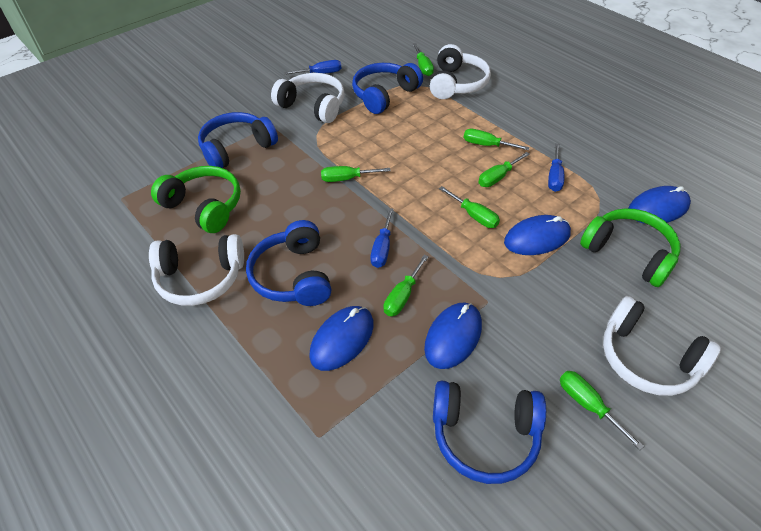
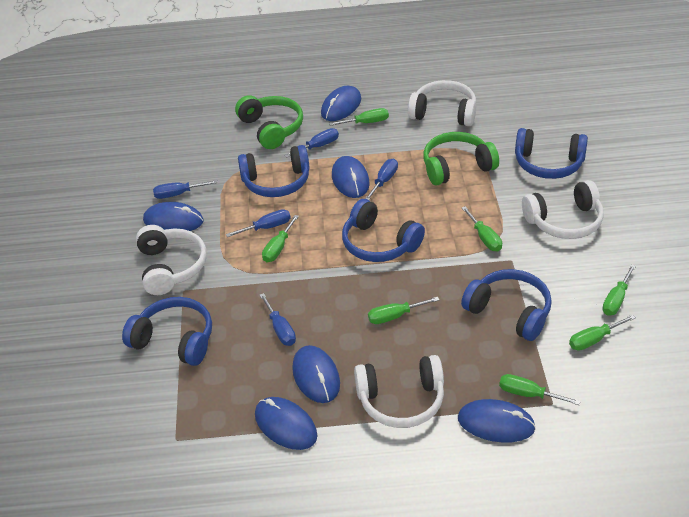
blue headphones: [198,112,278,168] [246,220,331,306] [352,63,423,114] [433,381,546,484] = 4 -> [122,297,212,366] [238,145,309,197] [342,199,425,262] [461,269,552,341] [515,128,588,179] = 5
blue mouse: [309,306,374,371] [424,303,482,369] [504,215,571,255] [628,186,691,224] = 4 -> [143,202,204,231] [255,397,317,450] [292,345,340,403] [321,86,361,121] [332,156,370,198] [458,399,536,443] = 6
blue screwdriver: [284,60,341,75] [370,208,393,268] [548,143,564,192] = 3 -> [153,180,218,199] [226,209,291,237] [260,293,296,346] [284,128,339,158] [365,159,398,200] = 5

